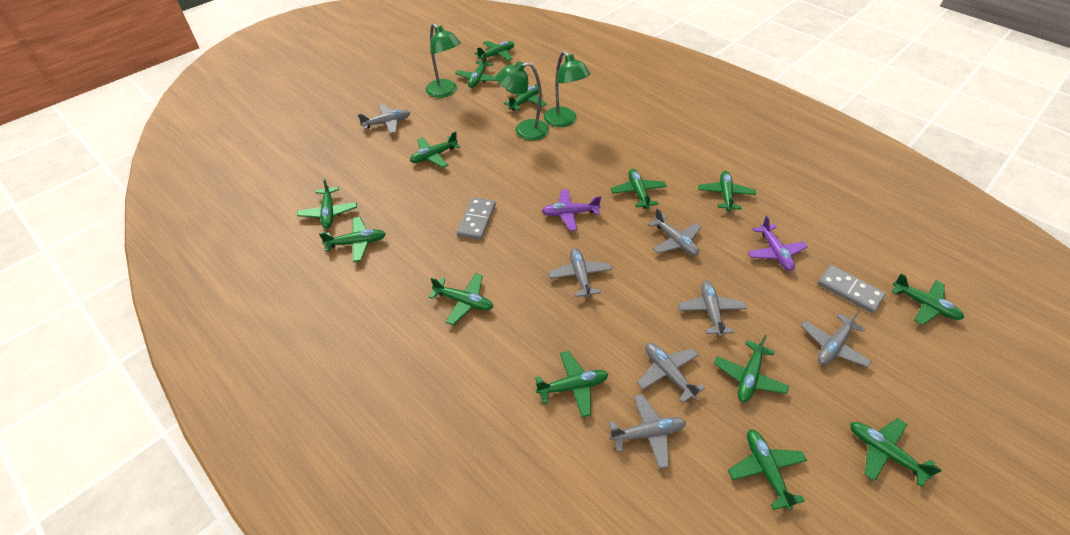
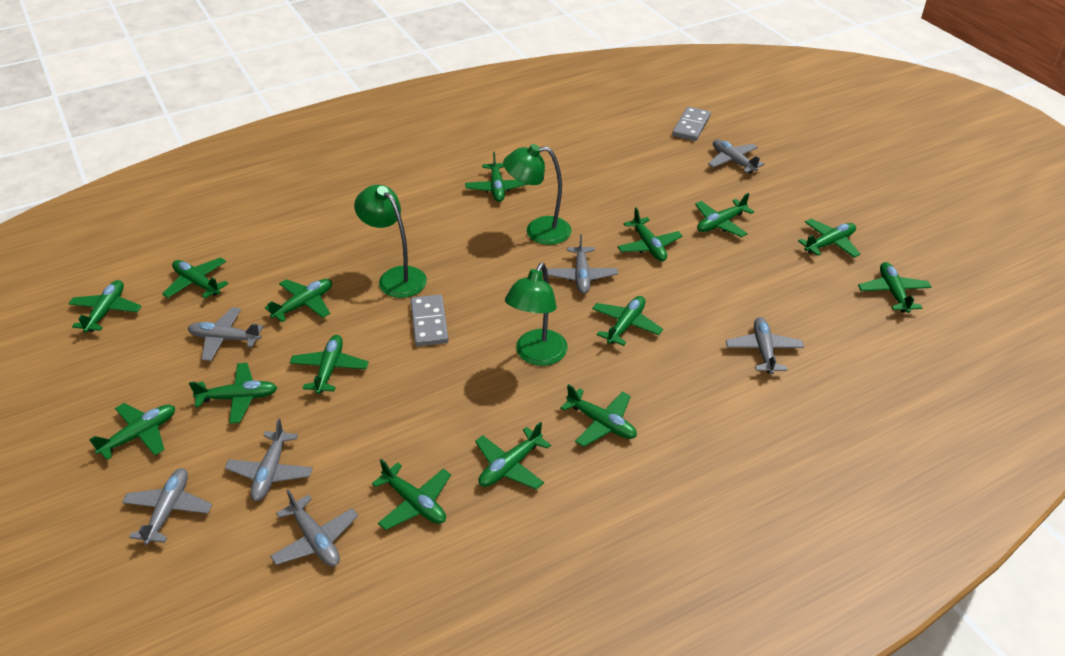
green plane: [297,178,357,229] [319,217,386,262] [410,131,461,168] [429,273,493,325] [455,53,497,88] [475,41,514,61] [503,84,547,111] [535,351,608,417] [611,169,667,209] [698,171,756,211] [714,335,789,402] [728,429,807,510] [850,418,942,487] [892,273,964,325] = 14 -> [68,280,142,333] [89,403,175,460] [162,257,229,299] [189,363,277,424] [265,279,332,322] [290,335,369,394] [372,459,451,530] [465,152,528,202] [475,422,551,490] [560,384,637,447] [592,296,663,346] [617,207,683,261] [695,193,754,237] [798,219,861,258] [858,262,931,313] = 15
purple plane: [542,190,601,231] [748,216,808,271] = 2 -> none = 0

